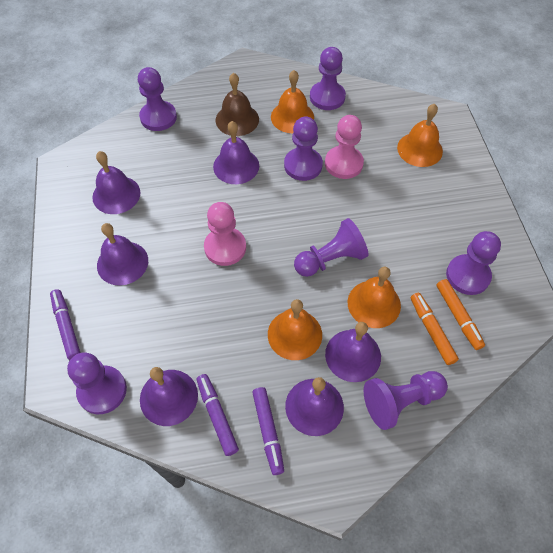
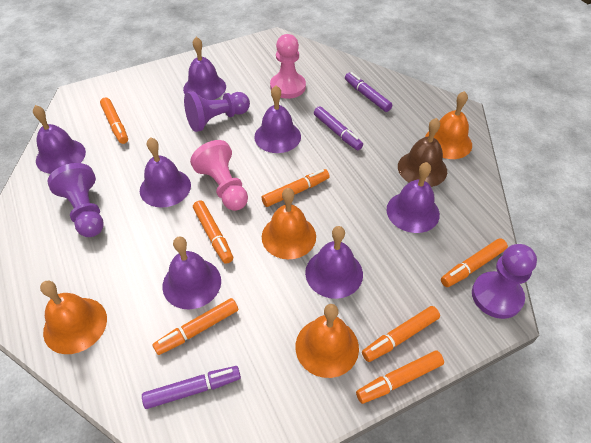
orange marker: [411,293,459,365] [436,279,485,350] = 2 -> [100,98,128,144] [152,298,238,355] [193,201,233,264] [262,169,330,207] [356,350,444,404] [362,306,440,362] [441,238,508,287] = 7
purple bell: [92,151,141,214] [97,223,148,285] [140,367,198,426] [213,121,259,184] [285,377,344,436] [325,322,381,382] = 6 -> [33,105,86,174] [140,137,191,208] [162,237,221,309] [183,37,226,100] [254,86,301,153] [305,226,363,299] [386,162,440,233] = 7
purple pawn: [67,352,127,414] [138,67,177,131] [284,117,323,181] [294,218,368,277] [310,47,346,110] [364,371,448,430] [446,231,501,295] = 7 -> [47,163,104,237] [184,91,250,132] [472,244,537,319] = 3

